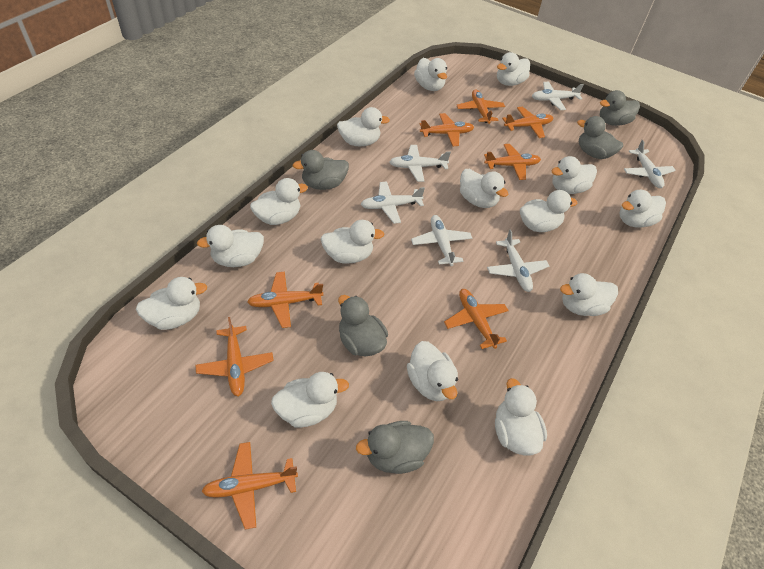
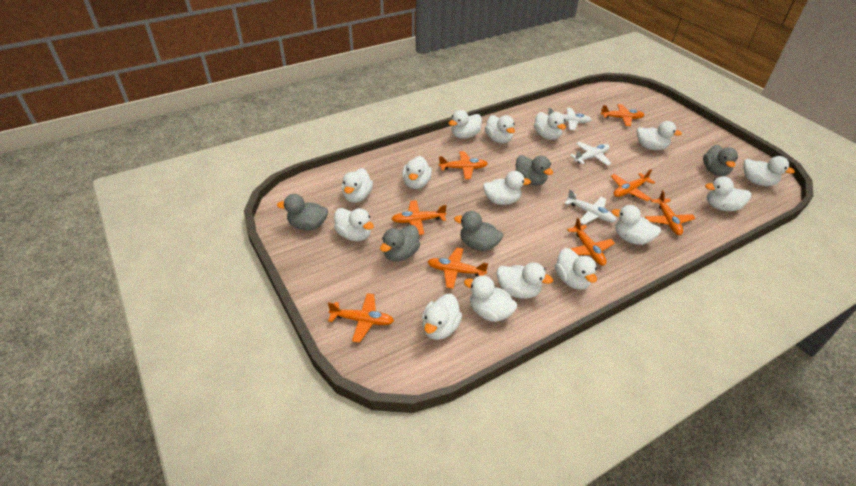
white plane: [360,181,425,224] [389,145,451,182] [411,215,472,266] [487,229,549,292] [532,82,584,110] [624,140,676,188] = 6 -> [548,108,592,130] [564,189,617,224] [570,142,612,166] = 3

